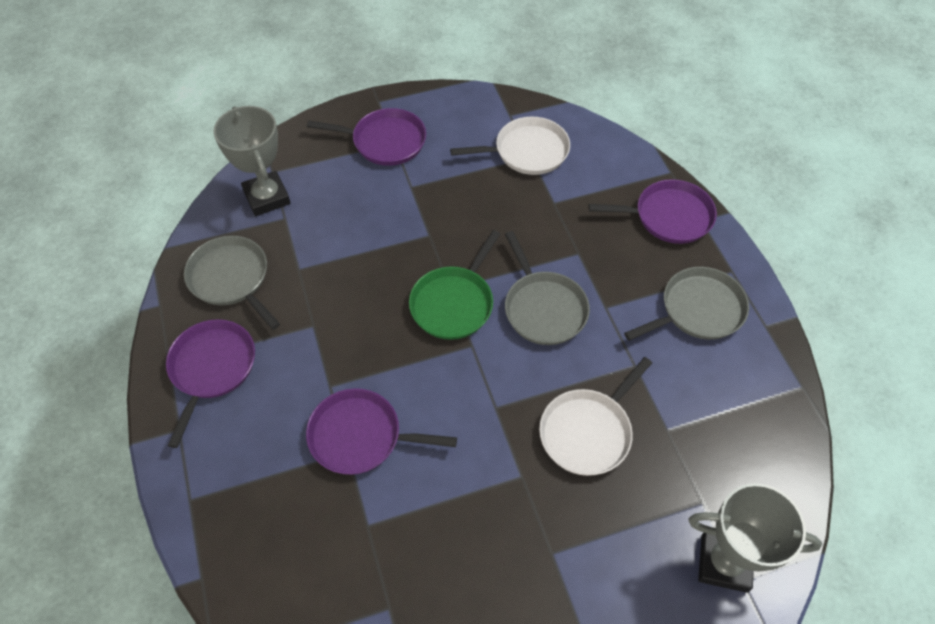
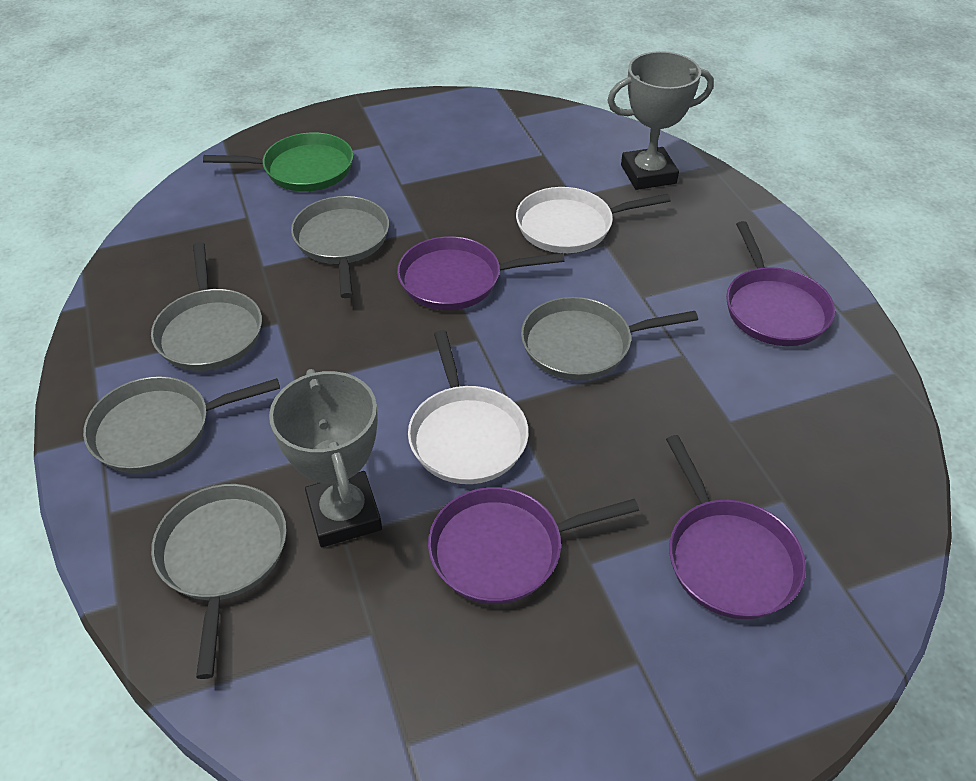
grey pan: [184,236,280,330] [505,231,590,345] [624,267,749,341] = 3 -> [83,376,280,473] [151,242,262,371] [151,484,287,679] [291,196,389,298] [521,297,698,380] = 5

